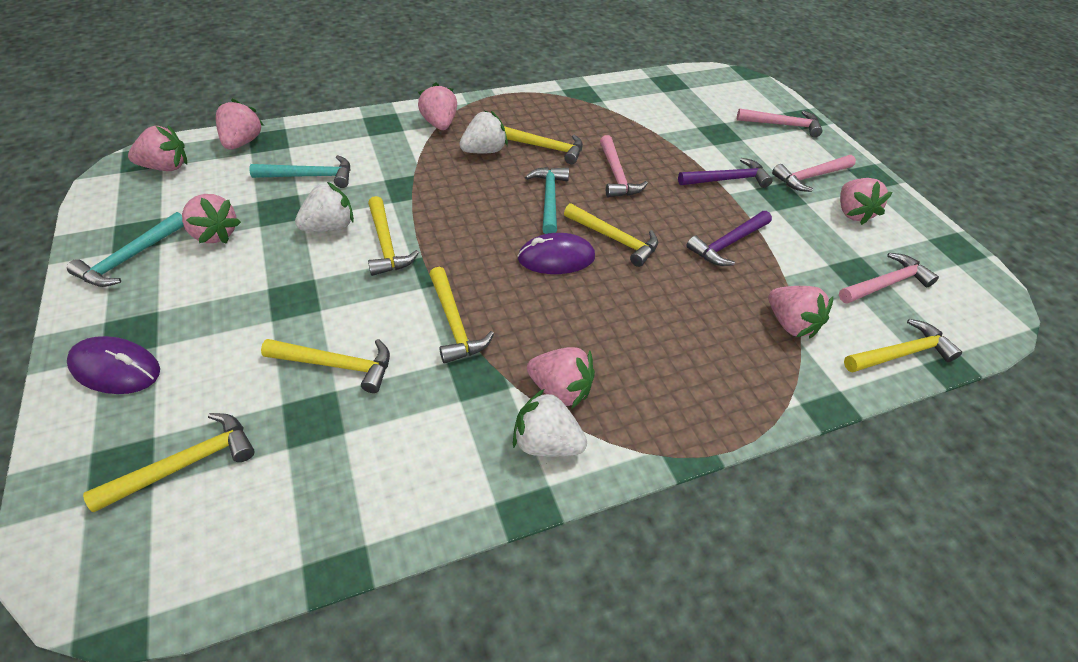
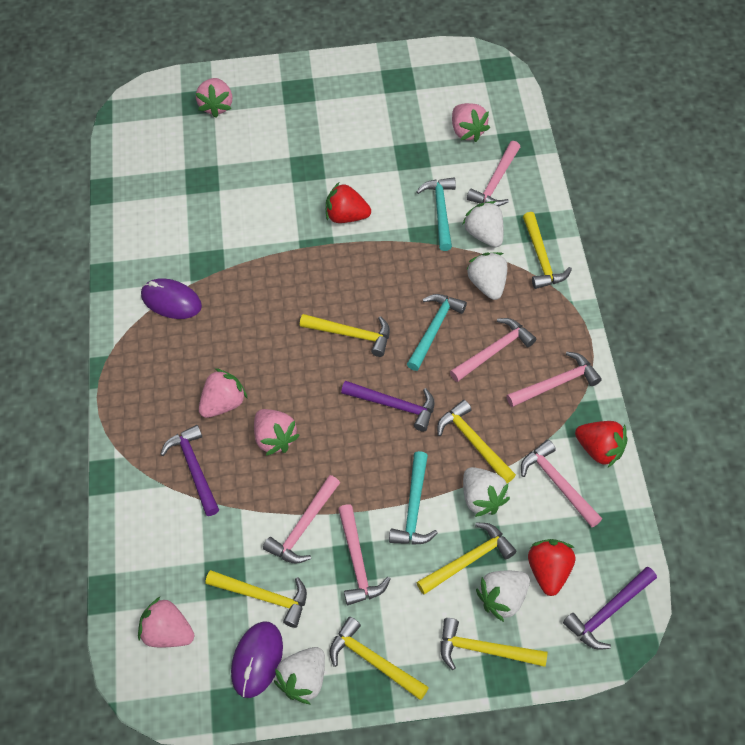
pink hammer: [600,135,648,198] [737,109,823,137] [772,155,856,192] [839,253,939,304] = 4 -> [263,475,340,564] [338,504,391,605] [450,318,536,382] [467,141,520,206] [507,352,602,407] [521,440,602,527] = 6
pink strawberry: [128,125,187,171] [182,194,241,244] [216,99,264,150] [418,82,457,130] [527,347,595,409] [768,286,833,339] [840,178,892,225] = 7 -> [138,596,194,647] [196,78,232,118] [199,368,248,418] [254,409,300,456] [452,103,490,142] = 5
purple hammer: [678,158,773,188] [686,211,772,266] = 2 -> [160,425,219,516] [341,381,435,432] [563,567,657,650] = 3
red strawberry: none = 0 -> [326,182,371,223] [528,539,575,596] [575,421,628,467] = 3
white strawberry: [295,182,354,232] [459,111,508,154] [513,389,587,457] = 3 -> [274,647,325,704] [462,201,504,247] [463,467,510,517] [466,252,507,300] [476,571,530,622] = 5

